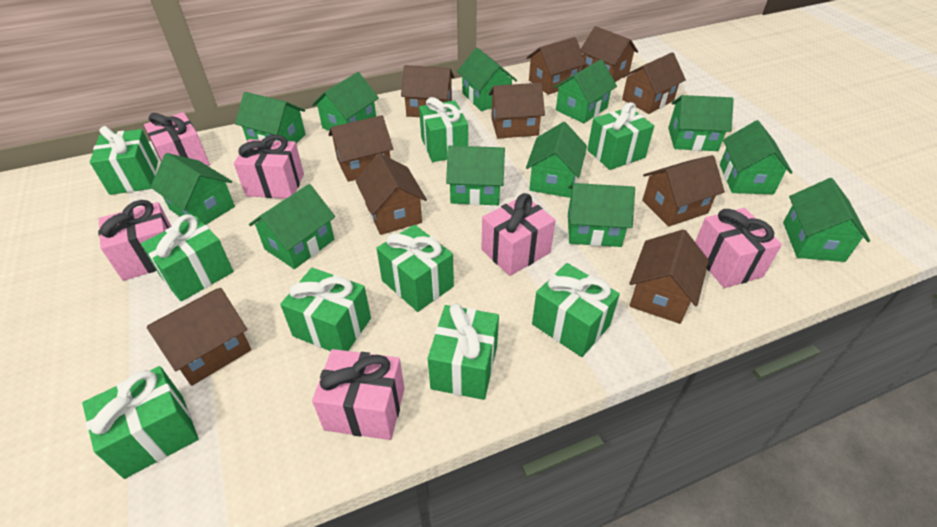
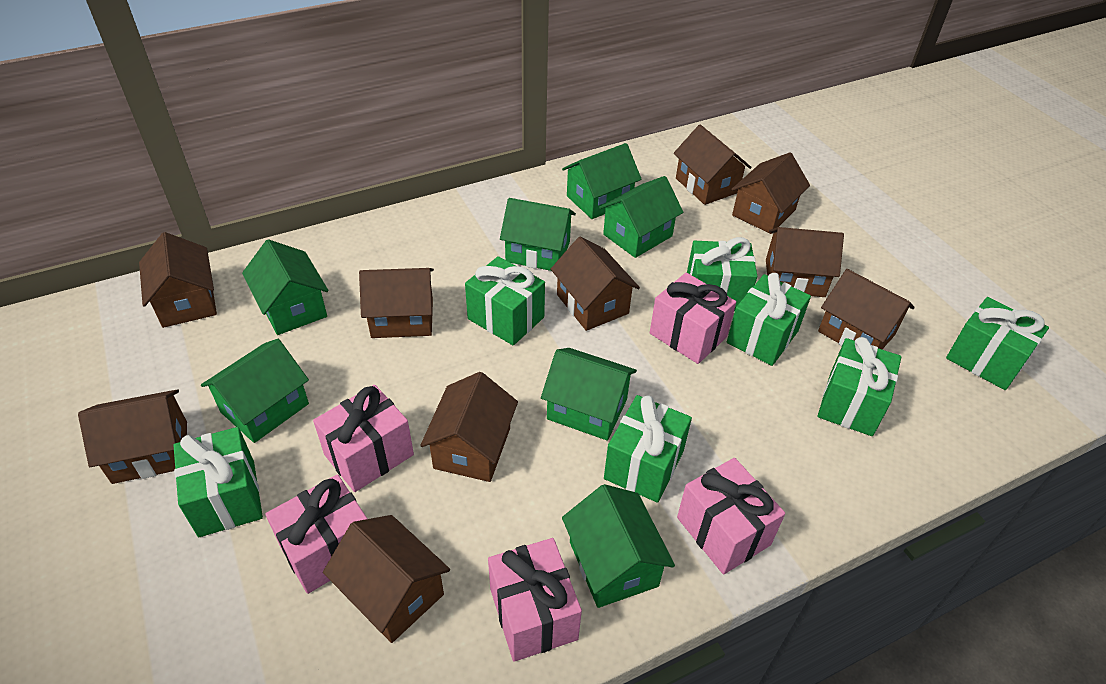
green gift: [82,366,199,479] [90,126,158,195] [141,215,234,301] [280,268,371,351] [376,225,454,312] [419,97,468,162] [428,303,499,400] [532,263,620,357] [587,102,654,170] = 9 -> [173,427,263,537] [465,256,545,346] [604,395,692,503] [687,237,757,311] [727,273,811,366] [818,337,901,436] [946,297,1049,390] = 7
green house: [150,153,235,225] [235,92,306,143] [249,184,335,269] [312,72,379,131] [446,146,505,205] [457,48,517,111] [526,122,587,198] [553,59,617,123] [568,183,635,247] [668,95,734,151] [720,120,793,194] [783,178,870,262] = 12 -> [201,339,309,443] [242,239,328,335] [500,198,576,271] [541,348,637,441] [562,143,642,219] [562,484,675,608] [599,176,683,258] = 7
pink gift: [98,200,171,281] [144,112,210,166] [234,135,304,199] [312,349,405,440] [481,193,556,276] [695,208,782,288] = 6 -> [265,474,368,594] [313,385,414,492] [488,538,582,662] [650,273,736,364] [677,458,785,575] = 5

